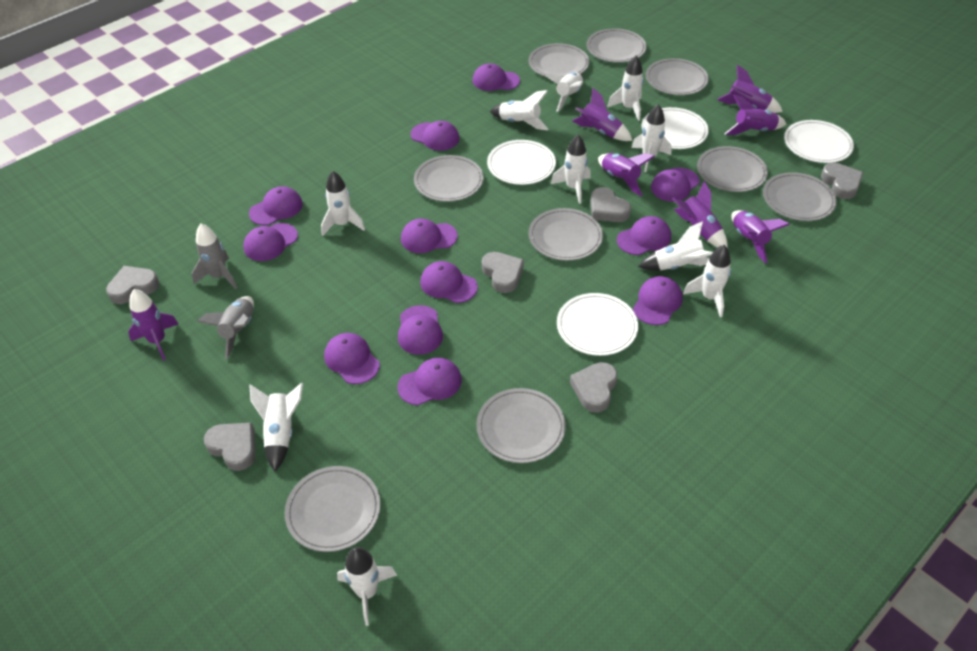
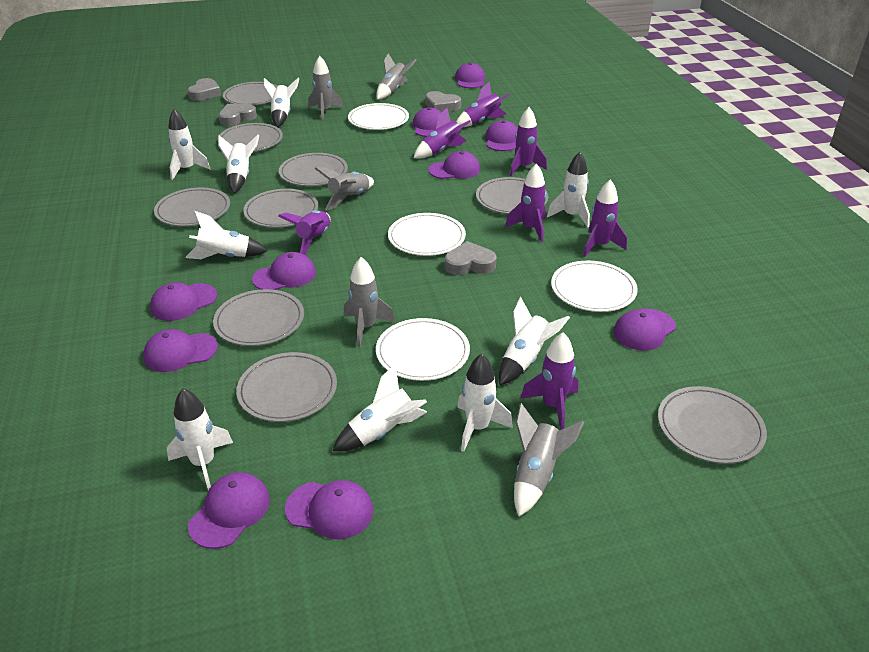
grey heart: [106,266,159,304] [204,422,256,471] [482,252,524,293] [570,362,617,413] [590,187,631,222] [821,163,863,199] = 6 -> [187,78,221,101] [219,104,257,126] [425,91,461,112] [445,241,497,275] = 4
grey rocket: [192,224,237,289] [197,296,254,359] = 2 -> [308,56,343,120] [315,167,374,211] [344,257,395,347] [376,54,417,100] [514,403,584,517] = 5
purple cap: [243,223,298,261] [249,186,303,225] [324,333,380,384] [398,305,443,355] [398,358,462,405] [401,218,458,253] [410,121,460,151] [420,261,478,303] [473,63,520,91] [617,216,671,255] [633,276,683,325] [651,167,699,202] = 12 -> [143,329,218,372] [150,283,217,321] [188,472,270,549] [252,252,316,290] [285,480,373,539] [412,107,442,137] [429,151,480,179] [455,63,485,88] [485,120,518,151] [614,309,676,351] = 10
white rocket: [249,383,303,472] [321,171,365,236] [337,547,397,626] [489,90,548,130] [545,72,583,112] [551,135,590,204] [607,56,644,121] [632,104,672,172] [638,221,713,270] [683,245,731,317] = 10 -> [167,389,233,491] [168,109,210,180] [186,211,267,259] [218,135,259,193] [263,78,299,127] [333,364,427,451] [457,354,513,452] [499,297,570,385] [547,152,590,228] = 9

